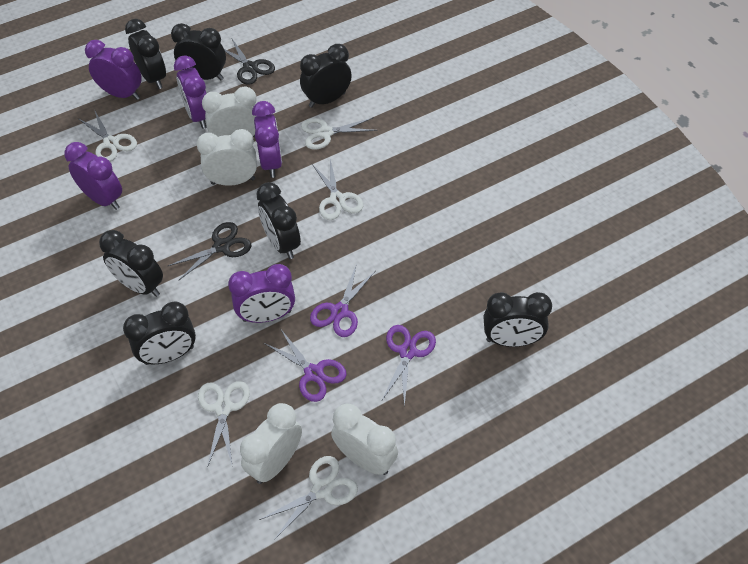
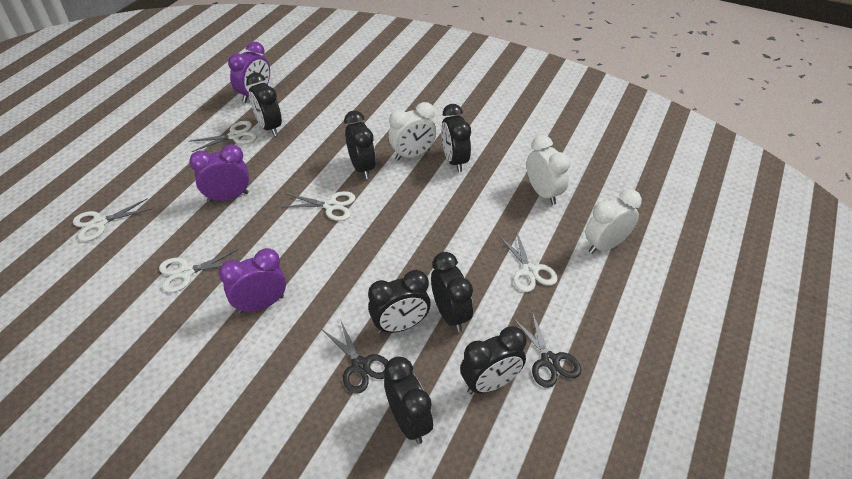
purple clock: [64,142,122,210] [85,40,142,100] [174,55,207,129] [228,264,295,323] [252,101,282,178] = 5 -> [189,144,249,202] [219,248,286,314] [228,42,270,103] = 3
purple scissors: [264,328,347,402] [310,266,375,337] [382,325,436,407] = 3 -> none = 0
white clock: [197,129,257,186] [202,86,257,137] [240,403,302,484] [331,404,398,475] = 4 -> [388,102,436,161] [526,135,570,205] [585,189,642,254] = 3

